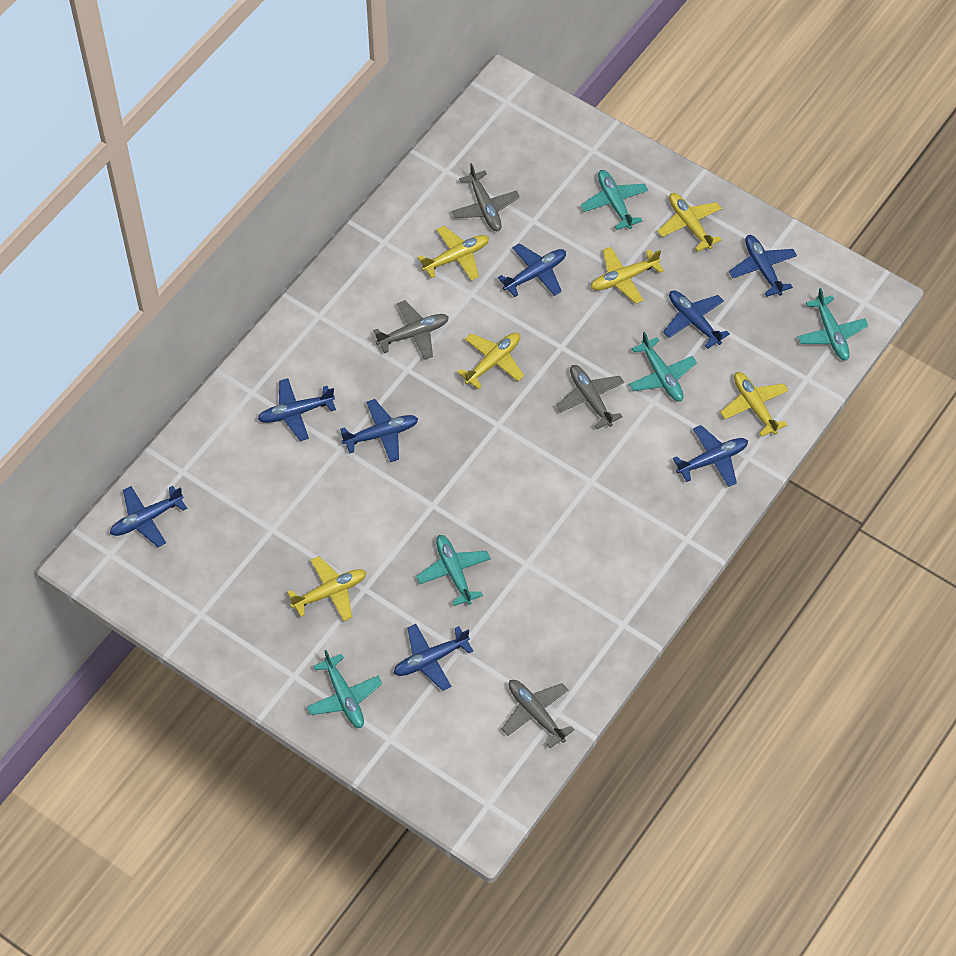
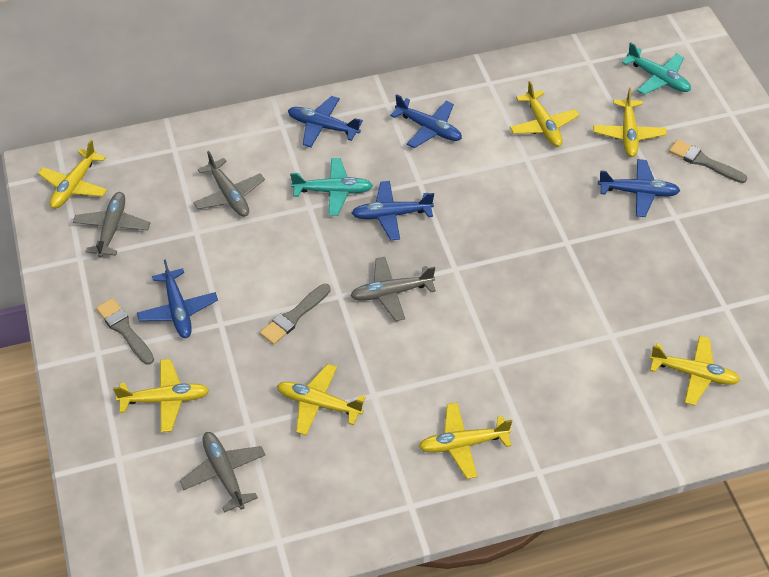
blue plane: [110,486,187,547] [258,378,336,441] [340,399,418,462] [394,624,473,691] [498,243,566,297] [663,290,730,349] [673,425,748,487] [729,235,797,297] = 8 -> [137,259,218,338] [288,96,363,147] [351,181,434,240] [390,94,462,148] [598,159,680,217] = 5
grey brush: none = 0 -> [96,298,154,365] [260,284,331,345] [669,139,747,183] = 3
turquoise plane: [307,650,382,728] [416,535,491,606] [581,170,648,230] [629,332,697,402] [798,288,868,361] = 5 -> [290,158,373,216] [622,42,691,95] = 2
yellow plane: [287,556,366,621] [418,226,489,281] [457,332,524,390] [591,247,664,304] [657,193,722,252] [720,372,789,437] = 6 -> [38,140,107,208] [113,359,209,432] [277,364,366,435] [419,402,512,479] [509,81,579,147] [593,88,667,157] [649,335,740,406] = 7

